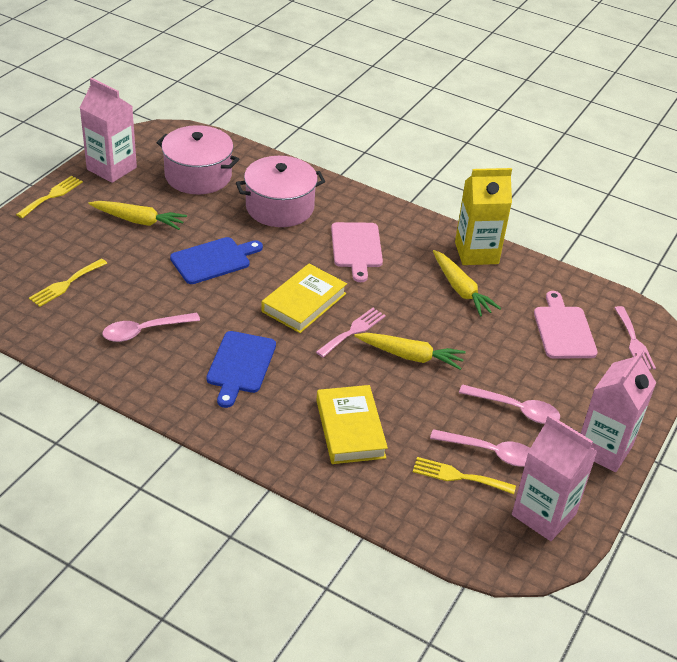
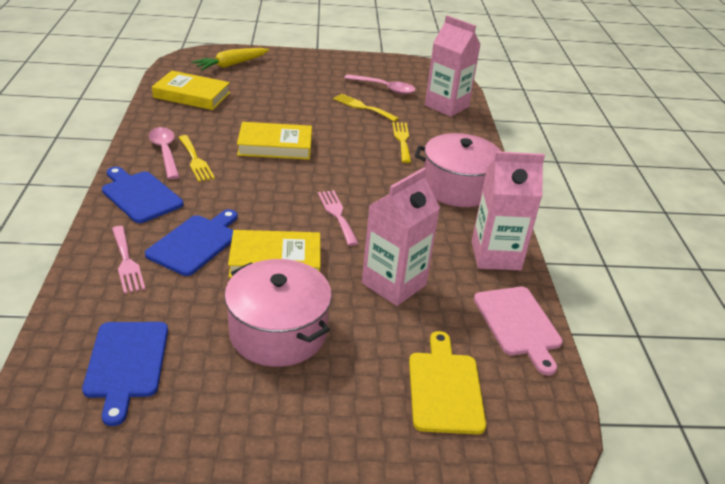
blue cutting board: [170,237,263,284] [206,331,276,408] = 2 -> [82,322,168,426] [102,167,184,223] [145,209,238,276] = 3
pink cutting board: [331,222,383,282] [534,291,598,359] = 2 -> [474,287,563,375] = 1
pink spoon: [102,313,200,342] [430,429,530,467] [459,384,560,424] = 3 -> [149,127,180,179] [344,74,416,94] = 2
yellow book: [261,264,347,333] [316,385,388,464] = 2 -> [152,71,230,110] [228,230,321,278] [237,122,312,160] = 3
yellow carrot: [89,201,187,230] [354,333,466,370] [433,250,501,316] = 3 -> [192,48,269,70] = 1
yellow carton: [455,168,512,265] = 1 -> none = 0
yellow cutting board: none = 0 -> [409,331,486,434] = 1

